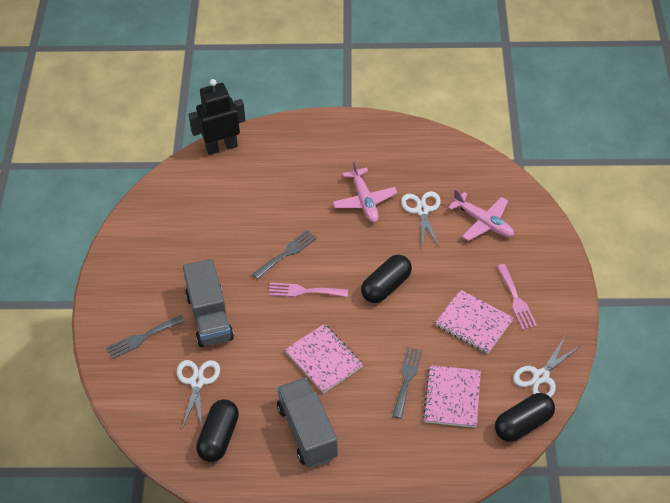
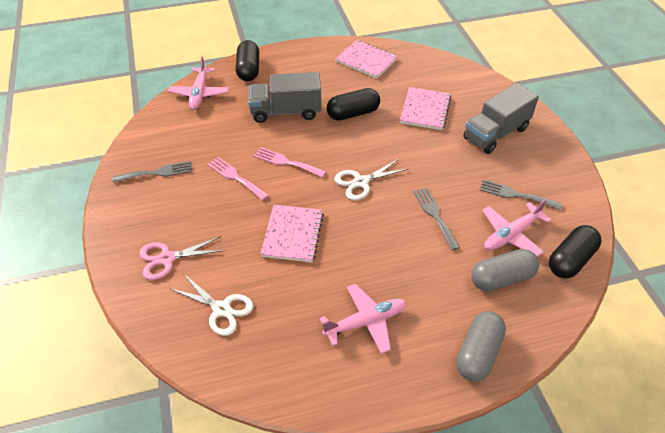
black robot: [189,79,246,155] = 1 -> none = 0
grey capsule: none = 0 -> [456,311,506,382] [471,249,539,292] = 2
pink plane: [333,159,397,223] [448,189,514,241] = 2 -> [168,56,229,110] [320,284,407,354] [482,199,551,257] = 3
pink scissors: none = 0 -> [139,236,225,280] = 1
white scissors: [176,360,220,428] [401,191,441,246] [513,337,579,397] = 3 -> [169,273,254,336] [335,159,408,200] = 2

